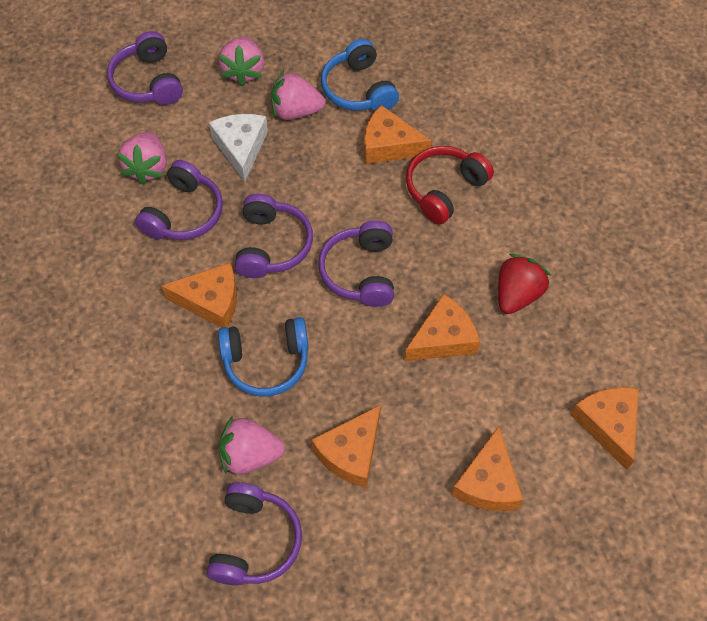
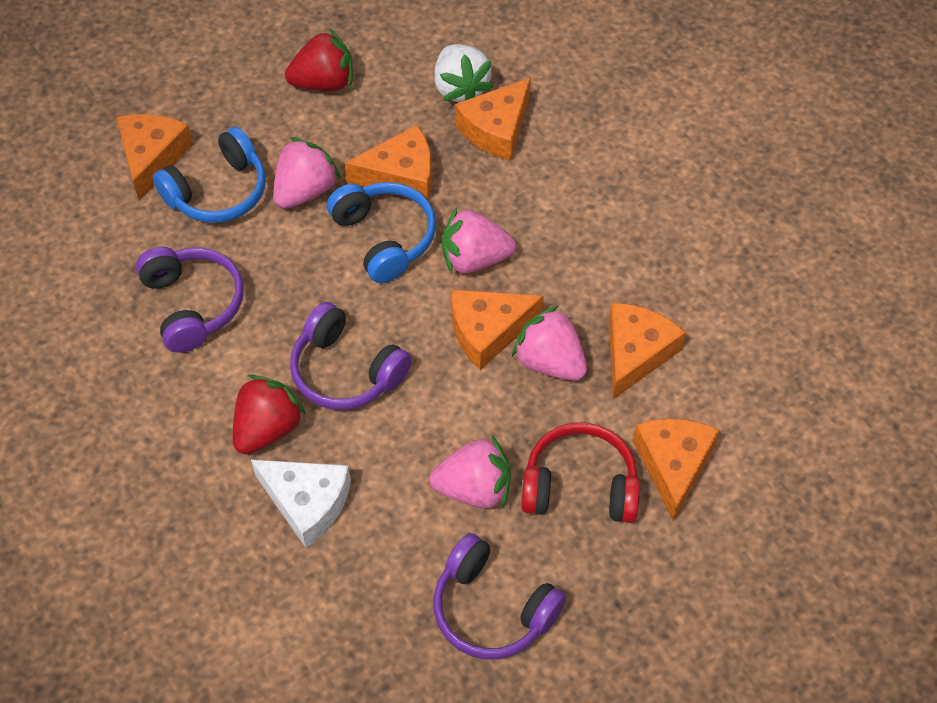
purple headphones: [107,31,183,105] [135,160,223,240] [206,482,302,585] [235,193,313,278] [318,220,394,307] = 5 -> [136,247,244,353] [290,302,412,410] [433,533,566,660] = 3
red strawberry: [498,254,551,314] = 1 -> [233,375,306,454] [285,29,353,91] = 2
white strawberry: none = 0 -> [434,44,494,102] = 1

